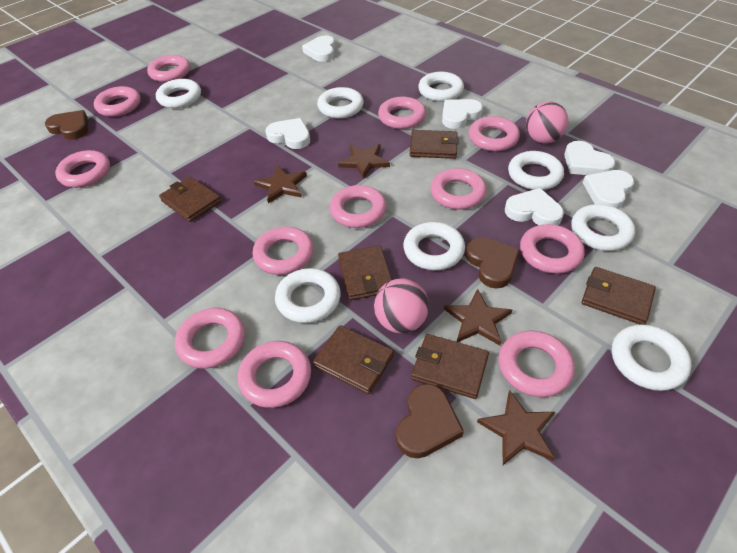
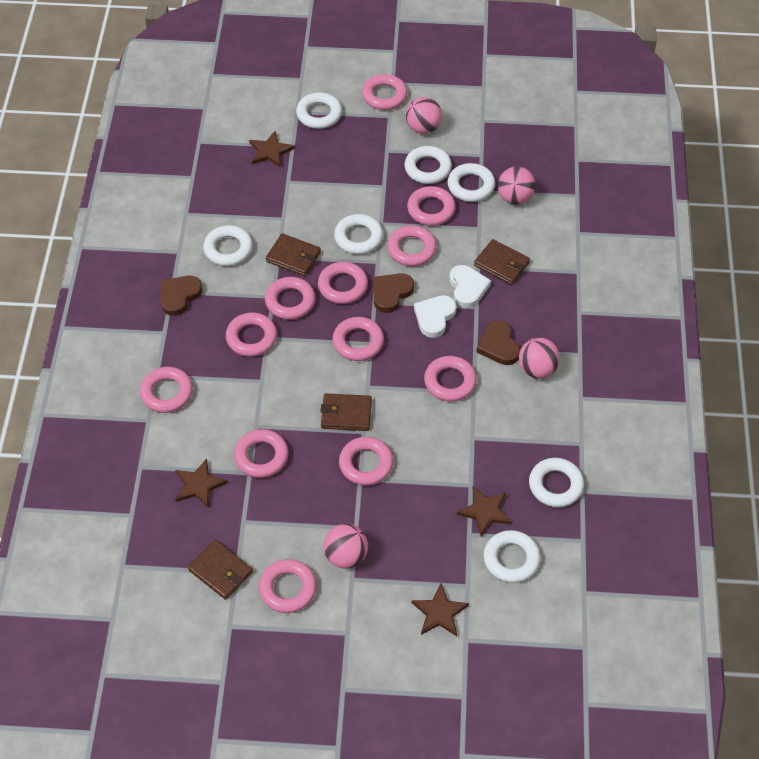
brown wallet: [159,176,221,222] [313,325,394,394] [338,245,392,300] [410,130,459,159] [411,334,489,399] [582,267,656,325] = 6 -> [188,540,253,600] [266,233,321,276] [321,393,372,431] [474,239,530,285] = 4
pink ball: [374,278,429,334] [526,102,568,144] = 2 -> [323,524,368,569] [406,97,442,134] [498,166,536,205] [519,338,560,379] = 4
white heart: [266,118,310,149] [302,36,335,62] [442,99,483,129] [505,188,564,225] [564,141,615,175] [583,170,634,209] = 6 -> [414,295,457,338] [449,265,491,308] = 2
white ring: [156,79,201,108] [275,268,341,323] [317,87,364,118] [403,222,465,270] [418,72,464,102] [508,151,564,190] [571,204,635,251] [612,324,692,391] = 8 -> [203,225,253,266] [296,92,342,129] [334,214,383,255] [404,146,452,184] [447,163,495,202] [483,530,541,583] [529,458,584,507] = 7

